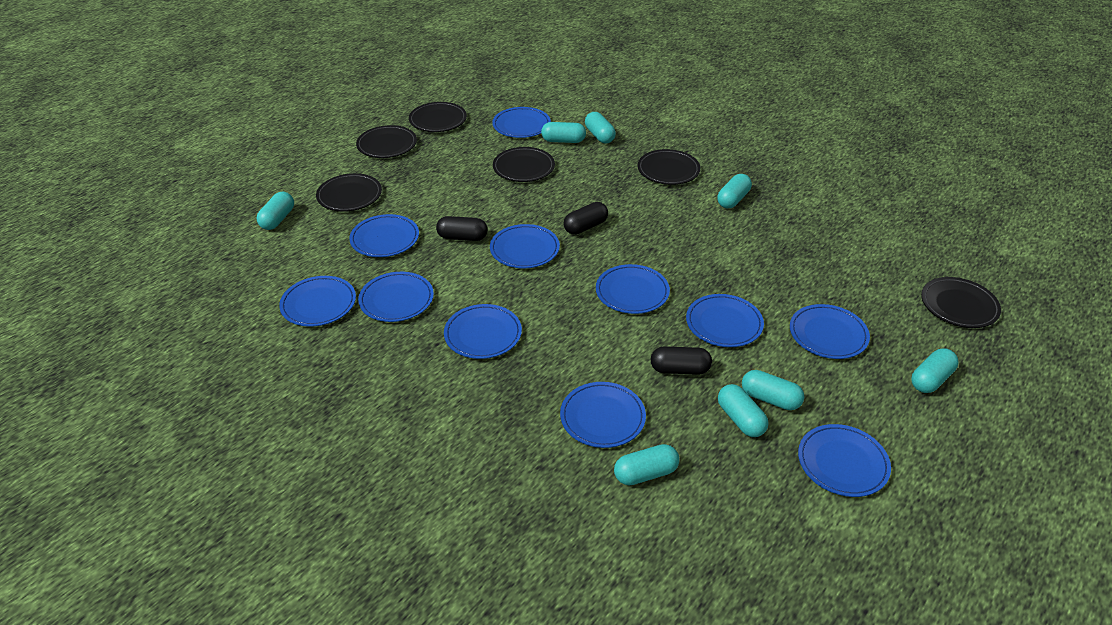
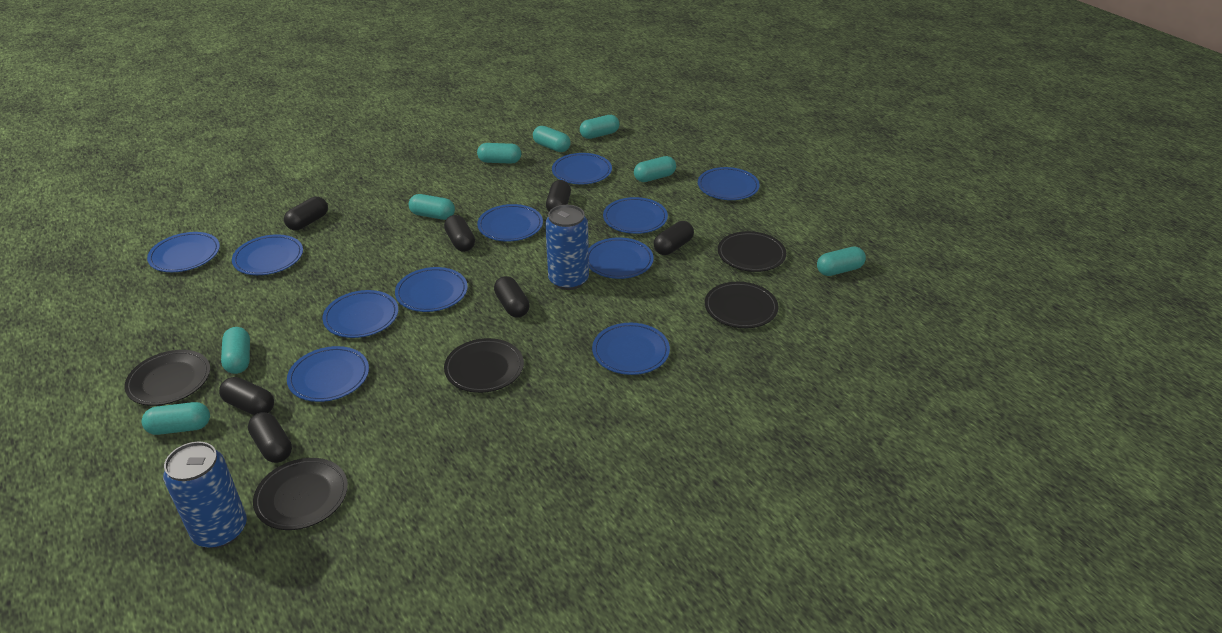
black capsule: [436,216,488,241] [563,202,608,235] [651,346,712,375] = 3 -> [219,377,274,415] [248,412,292,463] [284,197,328,230] [444,215,475,252] [494,276,530,318] [546,180,571,212] [653,221,694,255] = 7
black plate: [316,173,382,212] [356,125,417,158] [409,102,467,132] [493,147,555,182] [638,149,700,185] [921,277,1001,328] = 6 -> [124,350,210,406] [253,458,348,530] [444,338,524,393] [705,282,778,328] [718,231,786,272] = 5
blue can: none = 0 -> [163,441,247,548] [545,205,589,290] = 2

